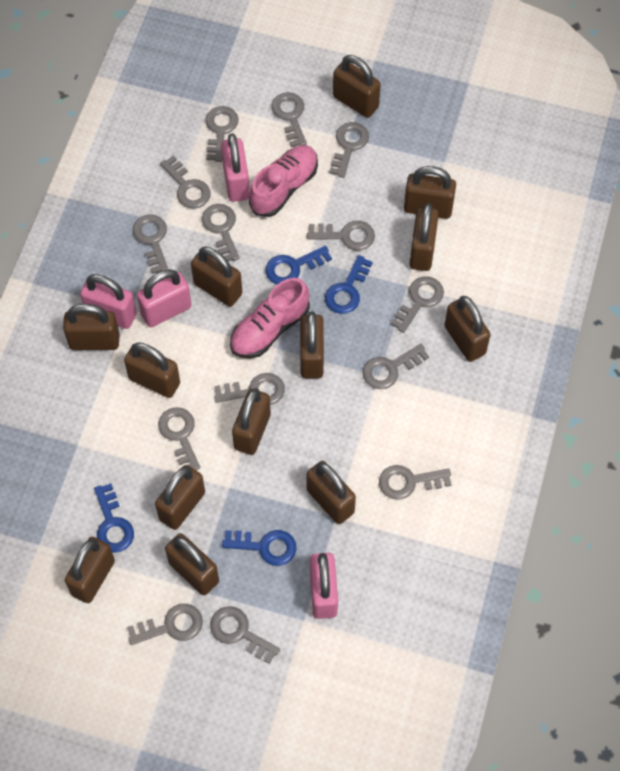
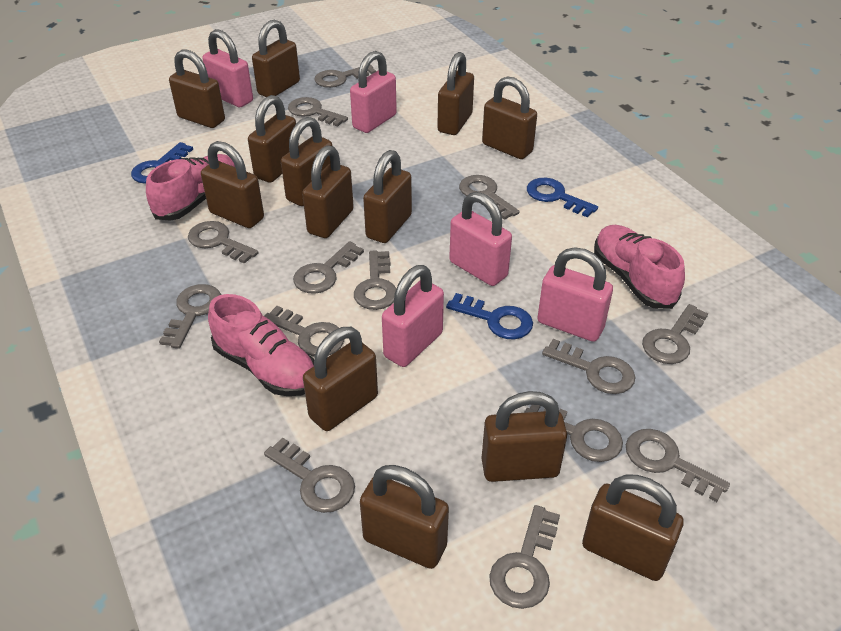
blue key: [94,483,134,553] [222,530,296,566] [265,246,332,285] [325,255,373,314] = 4 -> [131,142,193,184] [446,293,533,339] [527,178,598,217] = 3
pink padlock: [80,274,137,329] [137,269,191,327] [221,133,250,202] [310,553,338,619] = 4 -> [203,29,253,107] [350,51,397,133] [382,265,444,367] [449,192,512,286] [537,247,613,342] = 5
pink shoe: [230,278,310,358] [249,145,318,217] = 2 -> [146,154,235,221] [208,294,314,396] [594,225,685,309] = 3

